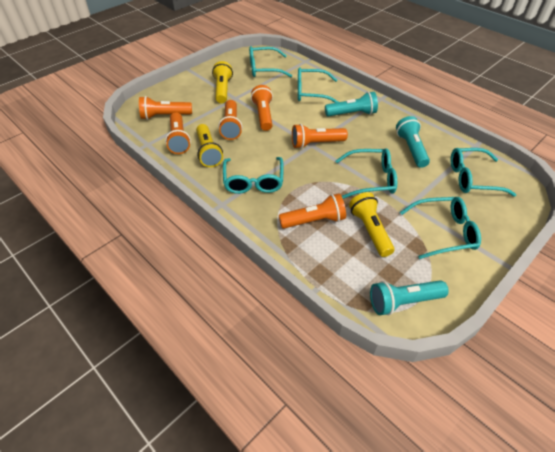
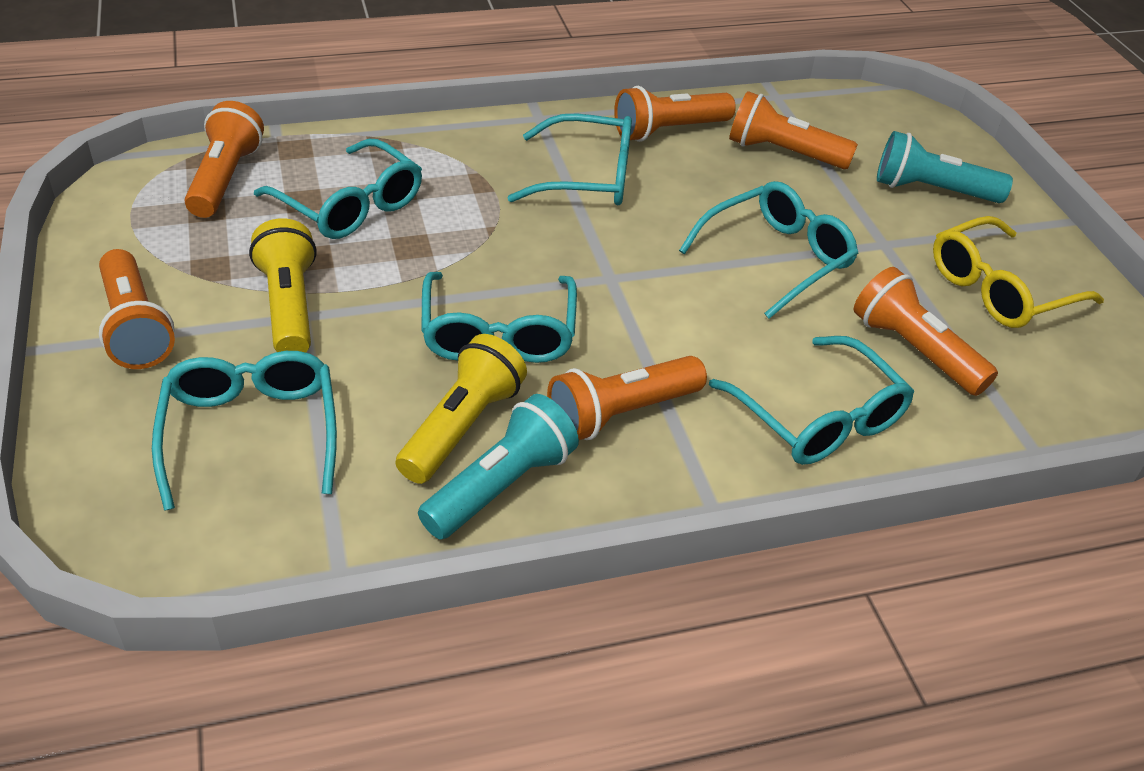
turquoise flashlight: [325,92,378,116] [370,280,449,315] [396,116,430,168] = 3 -> [418,394,579,539] [877,131,1013,203] = 2
yellow flashlight: [196,124,223,167] [212,61,233,103] [349,192,395,257] = 3 -> [249,218,317,353] [396,334,527,484] = 2
yellow glasses: none = 0 -> [933,216,1104,328] = 1

